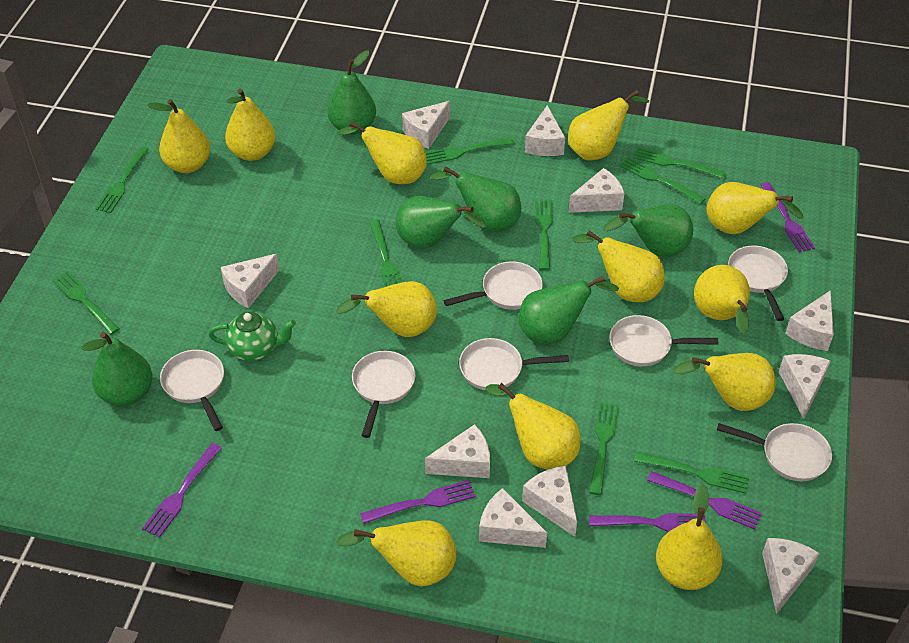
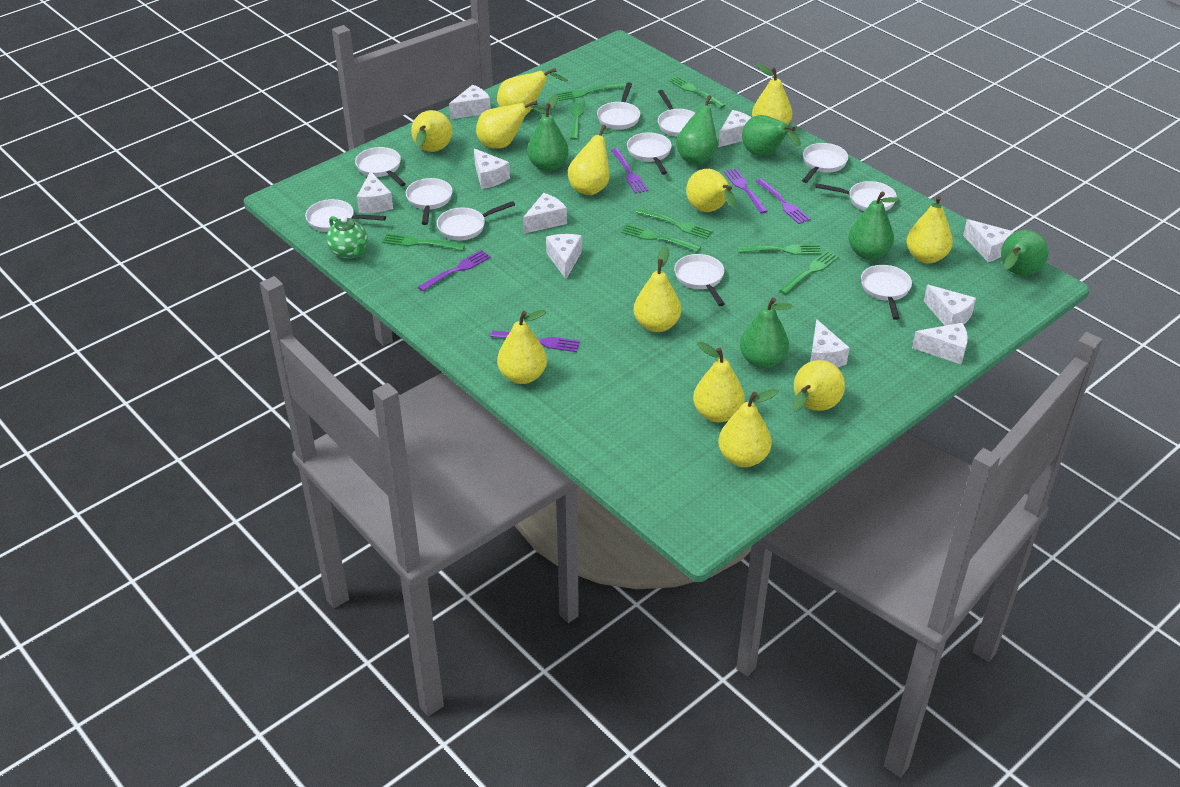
green fork: [52,271,120,335] [95,146,149,213] [369,220,402,287] [425,137,514,165] [535,199,553,270] [589,402,619,495] [619,157,706,204] [633,147,727,179] [634,452,749,494] = 9 -> [382,233,465,251] [555,83,626,101] [570,99,585,140] [621,224,701,252] [636,208,713,239] [669,76,725,108] [737,244,821,255] [779,251,839,295] = 8
white pan: [160,350,224,431] [352,351,416,438] [444,261,543,310] [459,338,569,390] [609,315,718,367] [717,423,832,481] [728,245,788,321] = 7 -> [305,199,386,232] [355,147,406,186] [406,178,453,225] [437,201,515,240] [597,82,640,130] [627,132,672,175] [658,90,695,137] [674,254,725,306] [802,143,848,183] [815,181,897,211] [861,265,912,320] = 11

